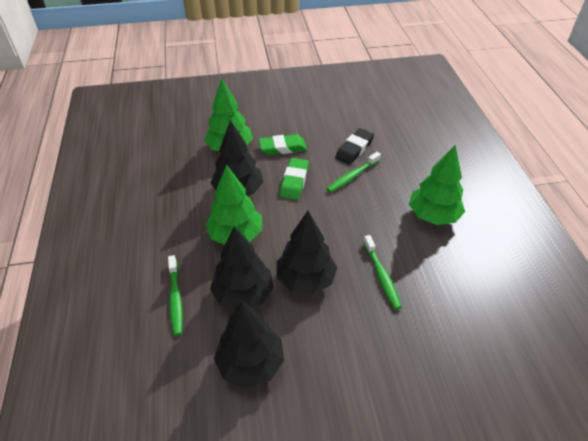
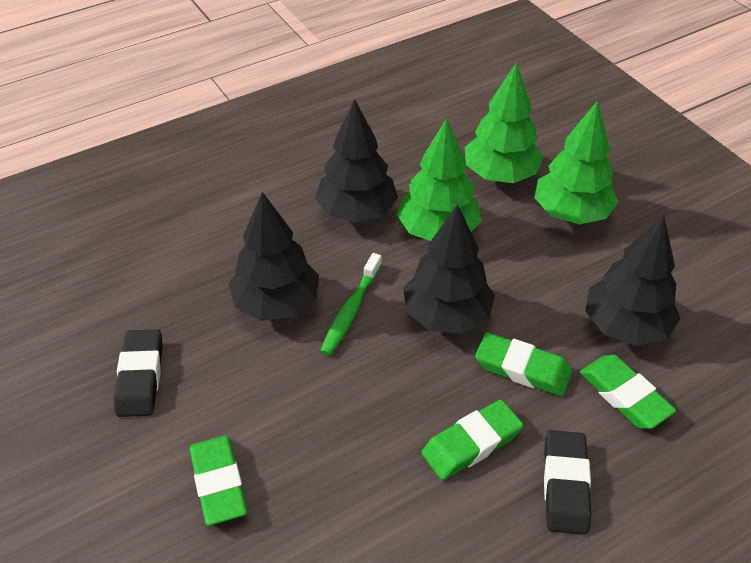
black eraser: [335,128,374,165] = 1 -> [114,329,163,417] [544,430,591,535] = 2
green eraser: [259,134,307,155] [280,158,309,200] = 2 -> [190,435,248,526] [421,400,523,480] [475,332,572,396] [580,355,676,429] = 4
green toothbrush: [168,255,183,336] [327,152,381,193] [363,235,402,309] = 3 -> [320,253,382,356] = 1

